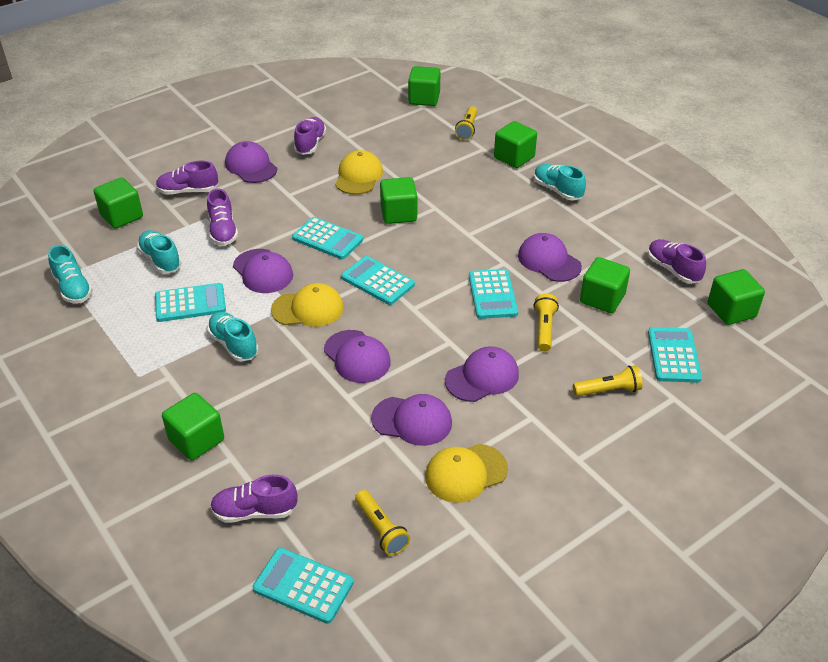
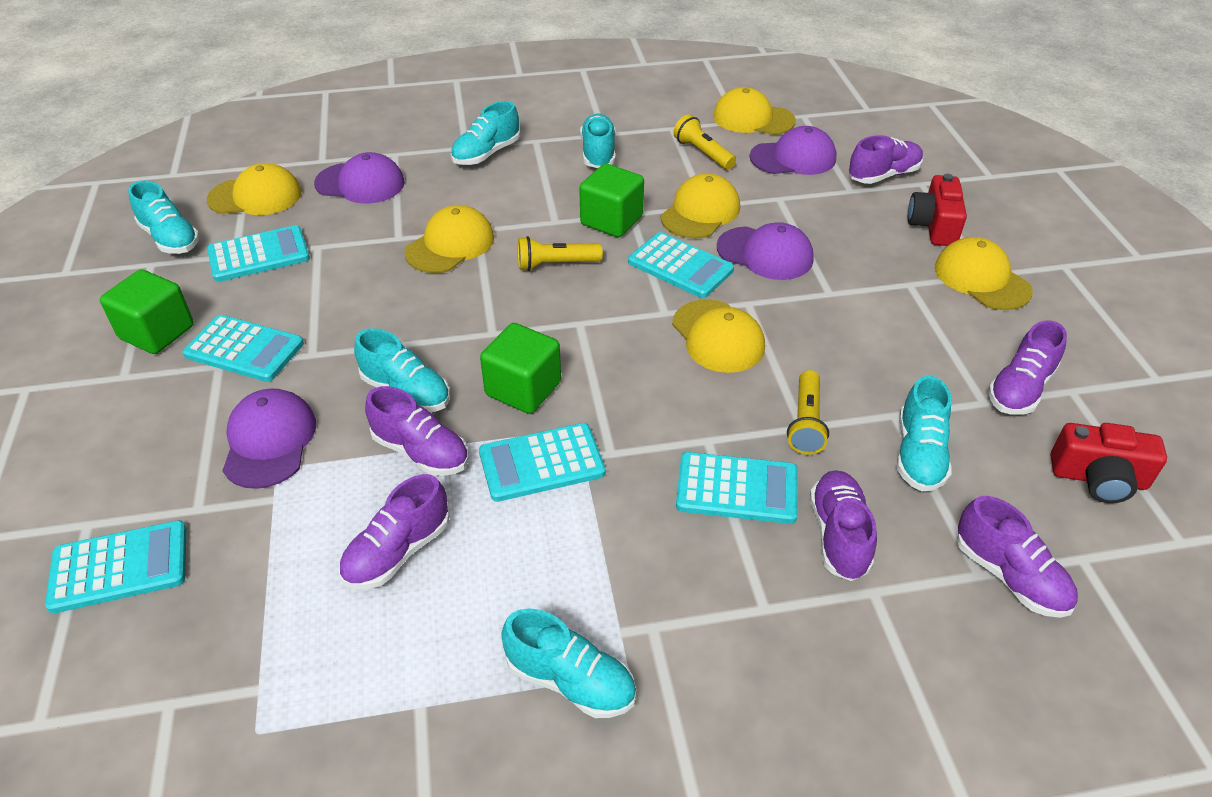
green cube: [94,177,143,229] [162,393,224,460] [380,177,417,224] [408,66,441,106] [494,121,537,168] [580,257,630,313] [708,269,765,325] = 7 -> [100,269,194,354] [480,323,561,414] [579,164,644,237] = 3
purple cap: [225,141,277,183] [233,249,293,293] [324,330,391,383] [371,394,452,446] [445,346,519,402] [518,233,582,282] = 6 -> [222,388,316,489] [314,152,405,203] [717,222,814,280] [750,126,837,175] = 4
purple shoe: [156,161,218,195] [207,189,238,246] [210,475,297,523] [294,117,326,155] [648,239,706,284] = 5 -> [339,474,449,589] [365,386,468,476] [810,470,877,581] [848,135,923,184] [957,496,1078,618] [988,320,1067,415] = 6
red camera: none = 0 -> [908,174,967,246] [1051,423,1167,503] = 2
turquoise shoe: [48,245,93,304] [137,230,182,274] [207,312,258,361] [534,164,586,200] = 4 -> [128,180,200,254] [354,329,450,412] [451,101,520,165] [501,608,636,718] [580,114,616,168] [897,376,951,491] = 6
yellow cap: [271,283,344,327] [335,150,383,195] [425,444,508,503] = 3 -> [207,163,302,215] [404,205,494,273] [661,173,740,238] [672,299,765,373] [713,87,796,135] [935,237,1033,310] = 6
yellow flashlight: [355,490,410,555] [455,106,478,140] [534,294,559,351] [573,365,643,396] = 4 -> [518,236,603,271] [673,115,736,170] [787,370,829,455] = 3

